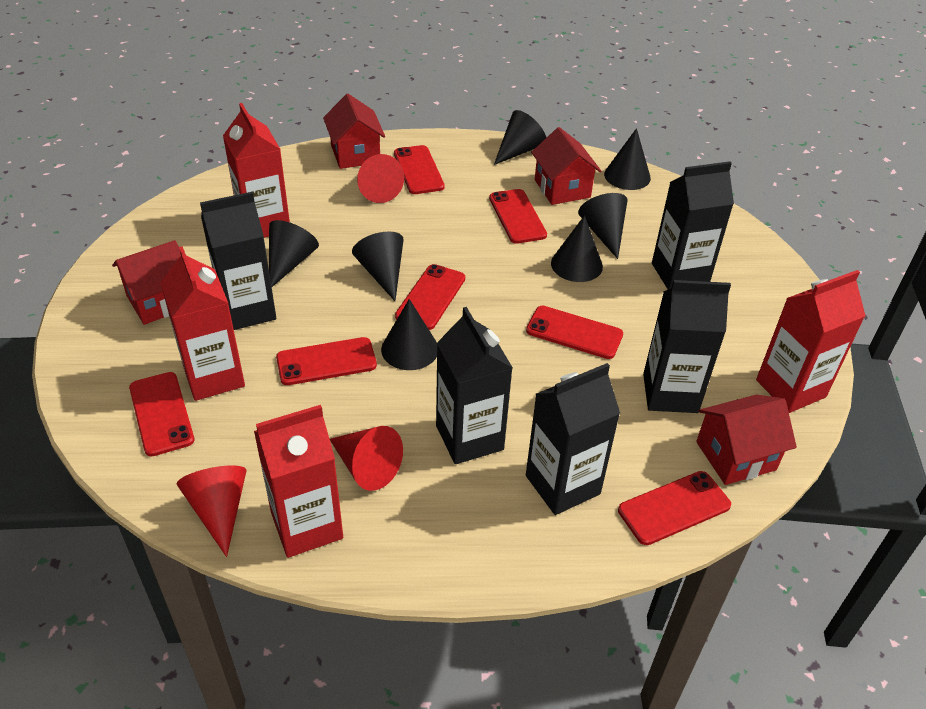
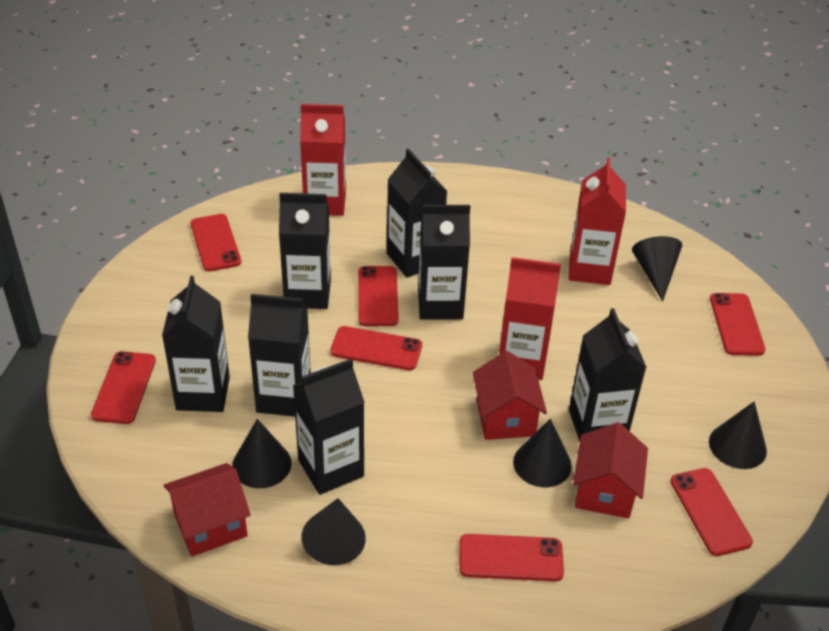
black carton: [200,192,276,330] [436,307,513,464] [526,363,620,515] [643,280,731,413] [652,161,734,289] = 5 -> [162,276,230,412] [248,294,311,416] [279,193,331,309] [293,358,365,495] [387,149,447,277] [418,205,470,320] [569,308,647,441] = 7
black cone: [269,220,319,287] [352,231,404,301] [381,299,437,370] [494,110,546,165] [551,215,603,282] [578,193,628,259] [604,128,651,190] = 7 -> [232,419,292,488] [302,498,366,565] [513,419,572,487] [632,236,682,302] [709,402,767,469] = 5
red carton: [160,246,245,401] [223,103,290,238] [254,405,343,558] [756,270,865,413] = 4 -> [300,104,346,216] [499,257,561,380] [569,158,626,285] = 3
red cone: [177,465,246,557] [330,426,403,491] [357,154,404,203] = 3 -> none = 0
red house: [112,240,181,325] [323,94,385,169] [531,127,601,205] [696,394,797,485] = 4 -> [163,463,251,557] [473,351,547,440] [573,422,648,519] = 3

